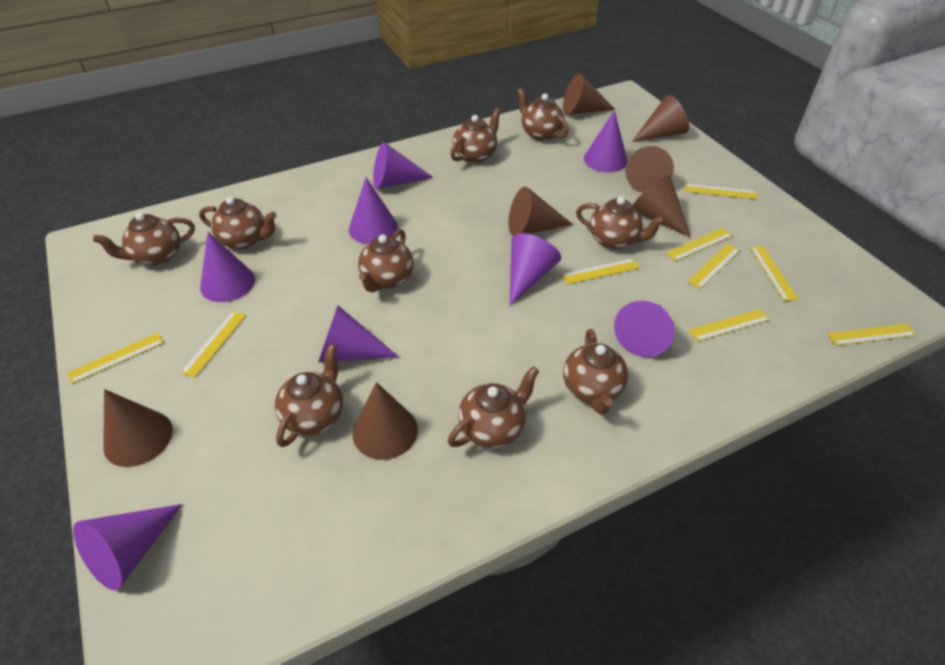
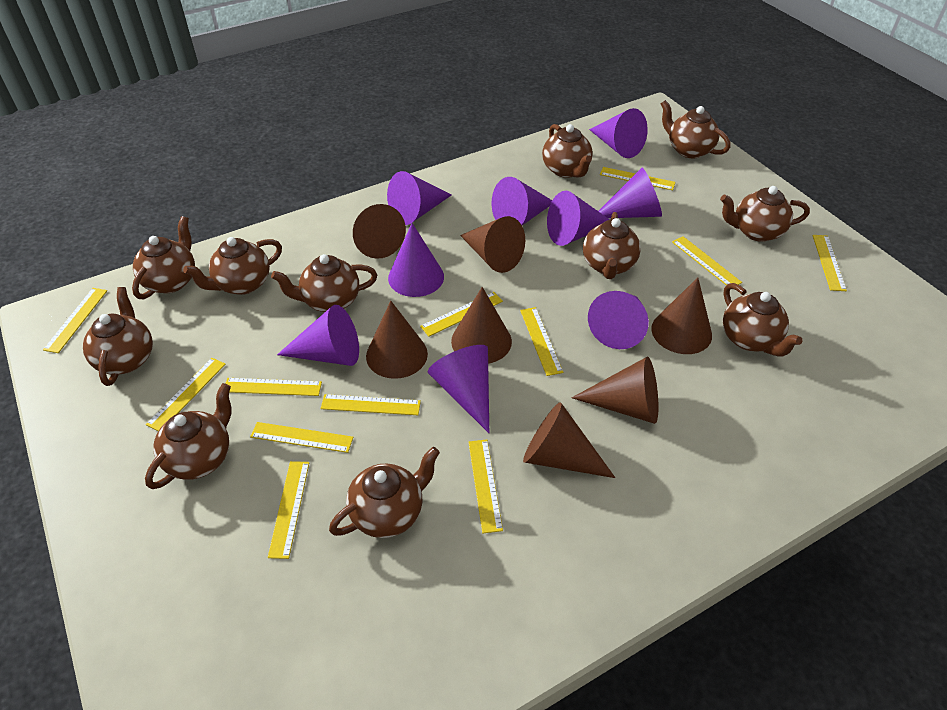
brown teapot: [93,212,195,266] [199,197,277,249] [275,344,343,447] [358,229,414,292] [448,366,539,448] [450,108,501,163] [517,88,569,141] [563,329,628,414] [576,196,666,249] = 9 -> [83,287,153,386] [132,216,195,299] [145,383,232,489] [183,237,282,295] [271,254,377,312] [329,447,440,538] [542,124,593,178] [583,212,641,279] [661,100,730,158] [720,186,810,242] [723,283,803,357] = 11
purple cone: [73,504,183,590] [200,232,255,302] [318,306,399,362] [349,177,398,244] [373,142,433,189] [510,233,561,305] [584,110,628,173] [614,301,675,357] = 8 -> [277,305,359,366] [387,171,451,225] [388,223,444,297] [428,345,489,433] [492,177,552,225] [547,191,610,246] [588,291,649,349] [589,108,648,158] [599,168,662,218] = 9
yellow ruler: [67,333,164,384] [181,311,246,378] [562,258,640,284] [666,228,733,261] [685,184,757,199] [687,244,740,289] [688,309,770,342] [750,246,799,301] [828,323,916,346] = 9 -> [43,288,107,353] [146,358,226,431] [225,378,322,396] [250,422,353,453] [268,461,309,559] [321,394,421,415] [420,292,503,337] [468,440,503,533] [520,307,563,376] [600,167,676,190] [672,236,742,285] [813,235,847,291] = 12

